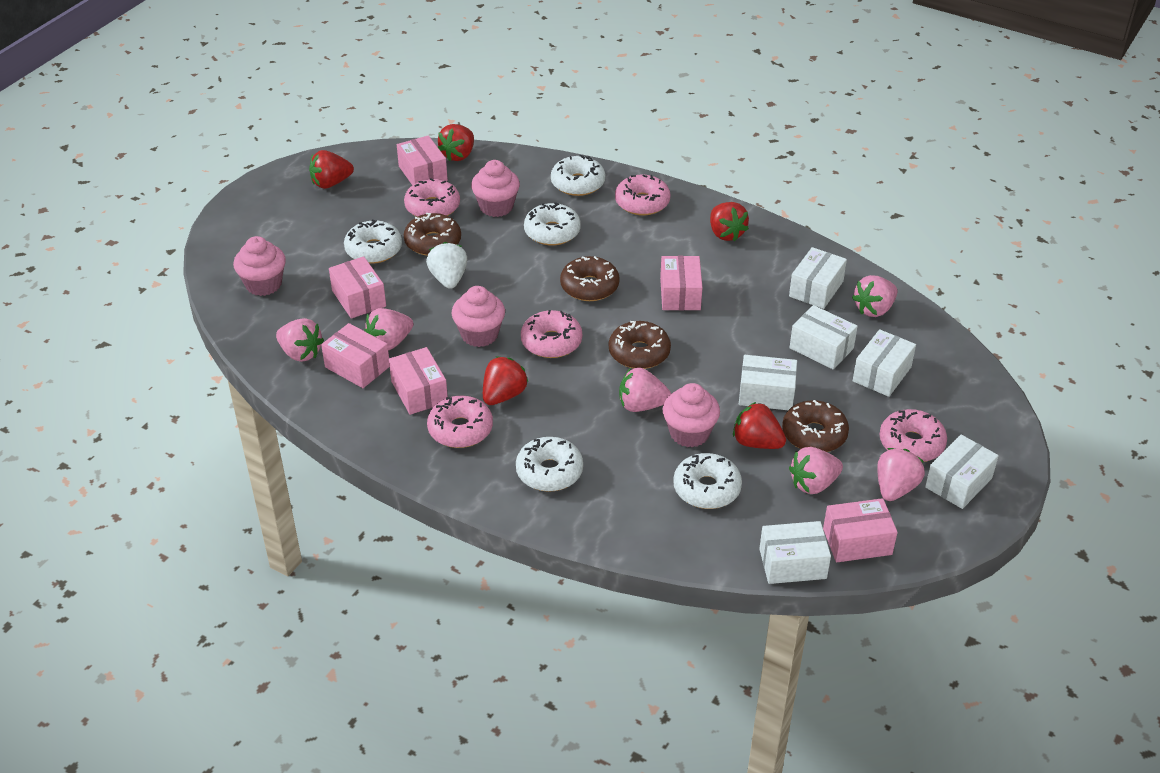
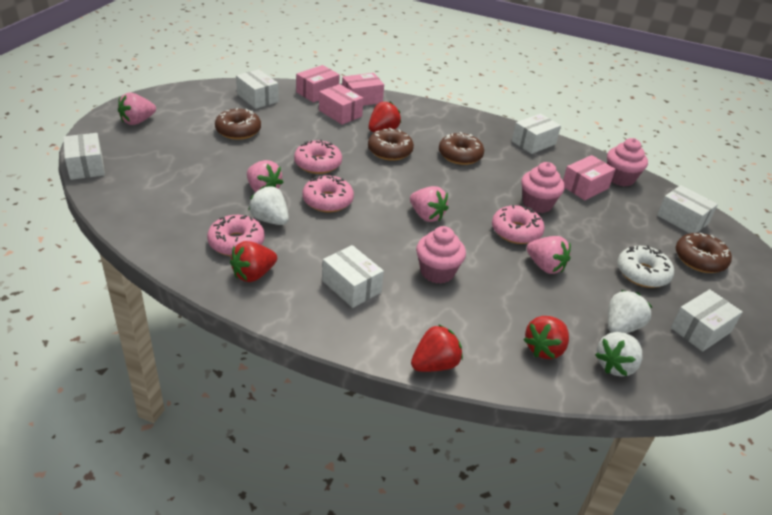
pink box: [321,323,390,388] [329,256,386,319] [389,347,448,415] [397,135,448,185] [660,256,703,310] [823,498,898,562] = 6 -> [296,65,340,103] [319,84,363,125] [342,73,384,106] [563,155,616,200] = 4
pink cupcake: [233,236,286,296] [452,286,505,347] [471,160,520,217] [663,383,720,447] = 4 -> [416,226,466,284] [521,162,565,213] [607,138,648,186] = 3
pink donut: [404,178,460,217] [427,396,493,448] [521,310,582,358] [615,175,670,215] [880,409,947,462] = 5 -> [207,215,265,256] [294,140,342,174] [303,175,354,212] [492,205,545,244] = 4
pink strawberry: [276,318,324,362] [364,308,413,350] [619,368,671,412] [789,447,843,494] [852,275,898,317] [877,448,925,501] = 6 -> [118,93,156,125] [247,160,283,192] [410,186,449,222] [526,236,571,274] = 4
red strawberry: [309,150,354,189] [438,124,474,161] [483,357,528,405] [710,202,749,241] [733,402,786,449] = 5 -> [230,241,277,282] [369,102,401,132] [411,324,463,372] [524,316,569,359] = 4
white donut: [344,219,402,264] [516,437,583,492] [524,202,581,245] [551,155,605,196] [673,453,742,509] = 5 -> [617,245,674,288] = 1
white strawberry: [426,242,467,289] = 1 -> [248,186,289,225] [595,332,642,376] [608,290,652,333] = 3

